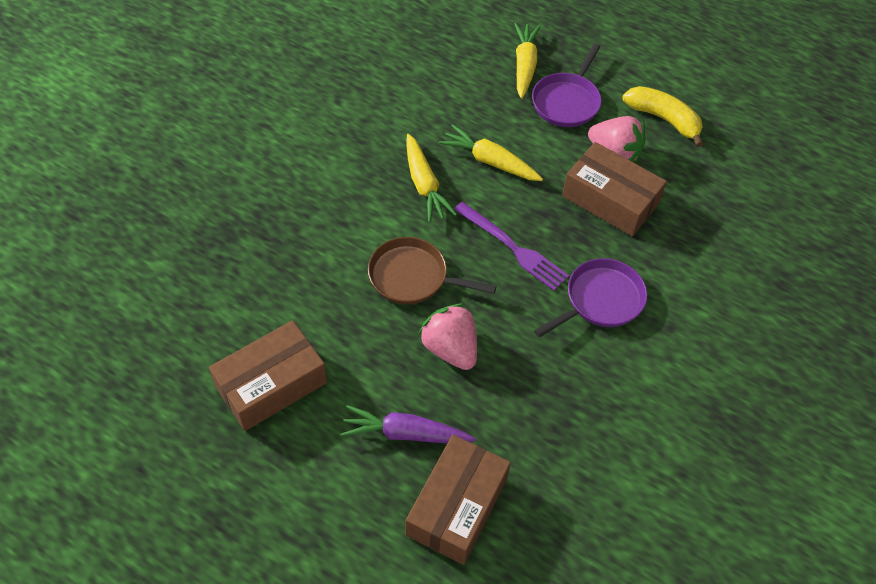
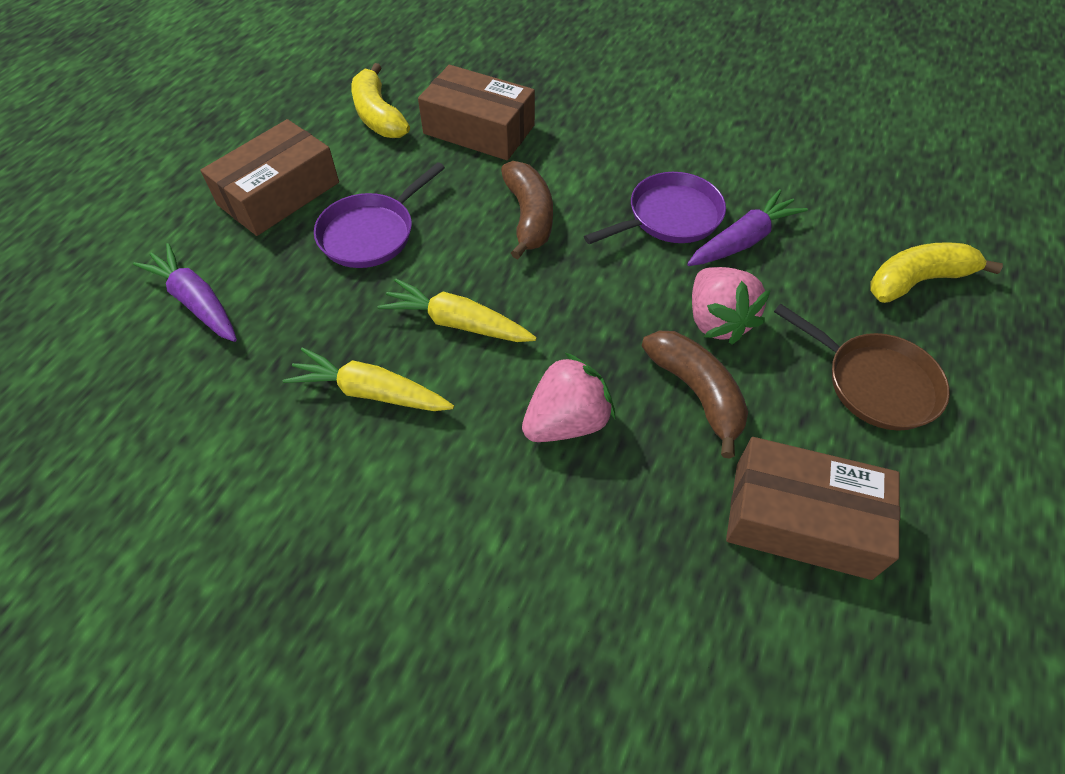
brown banana: none = 0 -> [501,161,553,259] [642,331,748,458] = 2
purple carrot: [341,405,476,443] = 1 -> [133,243,237,342] [687,189,808,266] = 2
purple fork: [454,202,569,291] = 1 -> none = 0
yellow banana: [622,86,703,147] = 1 -> [351,63,410,138] [870,242,1003,303] = 2
yellow carrot: [406,134,457,222] [439,125,543,181] [514,23,540,99] = 3 -> [283,347,454,411] [378,278,537,342] = 2

